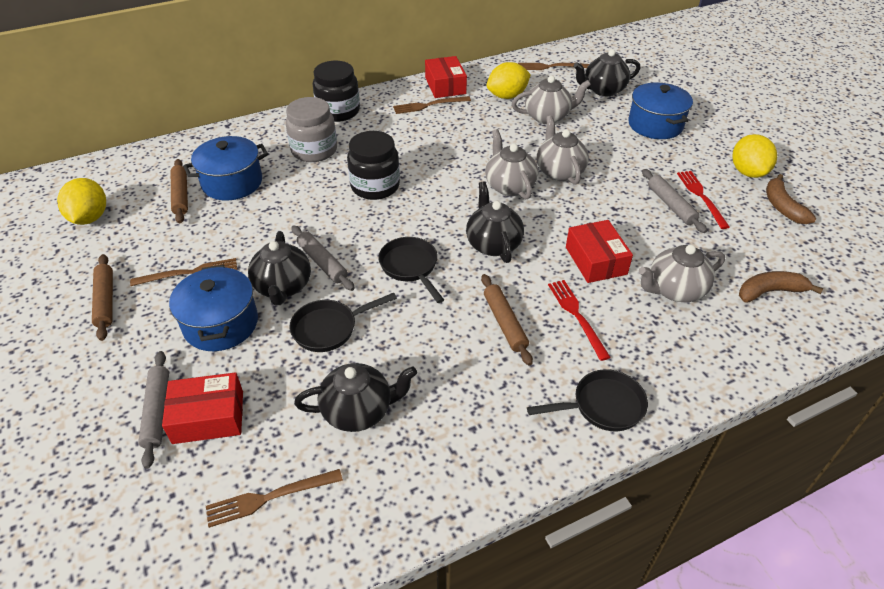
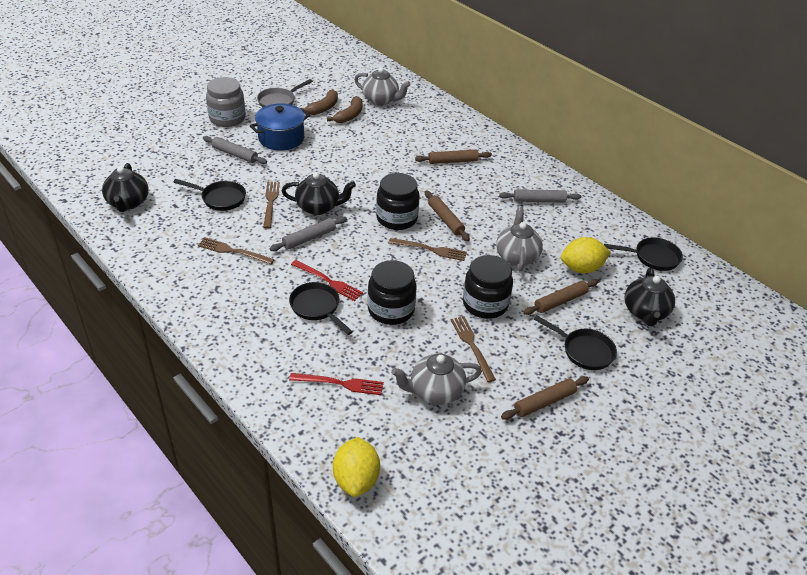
black jar: [313,61,360,122] [347,131,400,200] = 2 -> [367,260,417,325] [376,173,420,230] [463,255,513,319] = 3
black pan: [289,293,397,352] [378,237,444,303] [527,369,648,431] = 3 -> [174,179,246,211] [289,282,353,335] [534,315,617,370] [604,237,683,271] = 4
black teapot: [248,231,311,306] [294,363,417,432] [466,181,524,263] [573,49,640,96] = 4 -> [102,163,149,212] [282,172,356,215] [624,268,675,326] = 3
blue pot: [169,265,258,351] [183,136,268,200] [628,82,693,139] = 3 -> [250,103,310,151] = 1
brown rolling pin: [92,254,113,341] [171,159,188,224] [481,274,533,366] = 3 -> [415,150,492,164] [425,190,470,241] [501,376,589,420] [524,279,598,315] = 4
grey pan: none = 0 -> [257,79,313,107] = 1
grey teapot: [485,129,538,199] [512,76,591,124] [537,115,589,185] [639,245,725,302] = 4 -> [354,67,411,105] [391,353,482,405] [496,206,543,271] = 3
red box: [162,372,243,444] [425,56,467,98] [566,220,633,283] = 3 -> none = 0
yellow lemon: [57,178,106,225] [487,62,531,99] [733,134,777,178] = 3 -> [333,437,380,497] [561,237,611,273] = 2

